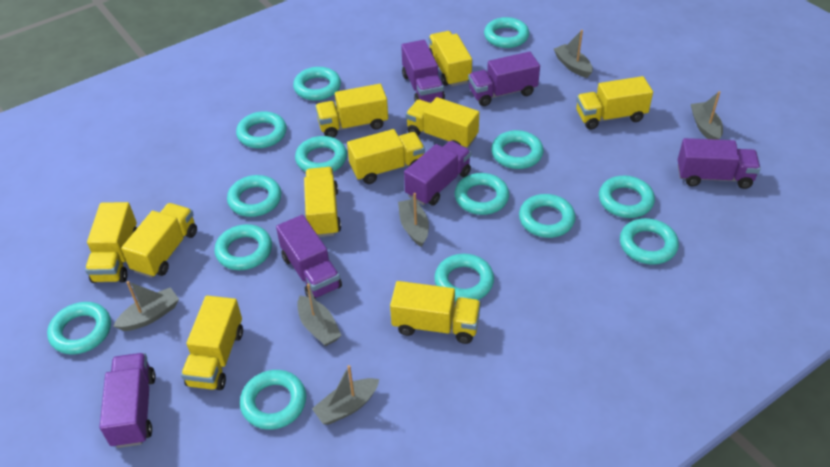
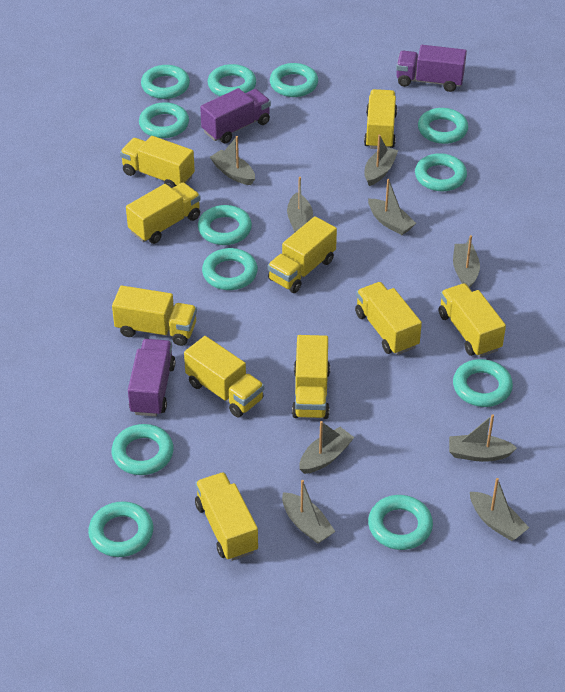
grey boat: [114,281,179,331] [297,284,342,346] [312,365,379,425] [398,193,429,247] [554,30,593,78] [691,91,723,140] = 6 -> [210,136,255,185] [282,480,336,544] [287,177,313,232] [300,421,354,474] [364,135,398,186] [368,179,416,235] [449,414,517,462] [453,235,480,288] [470,478,529,541] = 9
purple truck: [100,353,156,448] [276,215,342,298] [401,40,445,103] [404,141,471,206] [468,52,540,106] [678,138,761,189] = 6 -> [128,339,175,416] [200,88,271,143] [396,45,467,92] = 3
turquoise ring: [47,302,111,355] [215,224,272,270] [227,175,281,217] [236,111,287,148] [240,370,306,430] [293,67,341,101] [295,136,347,172] [434,254,494,301] [454,173,509,215] [484,17,529,48] [491,130,544,169] [519,194,575,238] [599,176,655,218] [620,218,679,265] = 14 -> [88,501,153,557] [111,424,174,475] [139,102,189,138] [141,65,190,99] [198,205,252,245] [202,248,258,290] [208,64,256,96] [270,63,318,97] [368,495,433,550] [415,153,467,191] [418,108,468,144] [453,359,513,407] = 12

